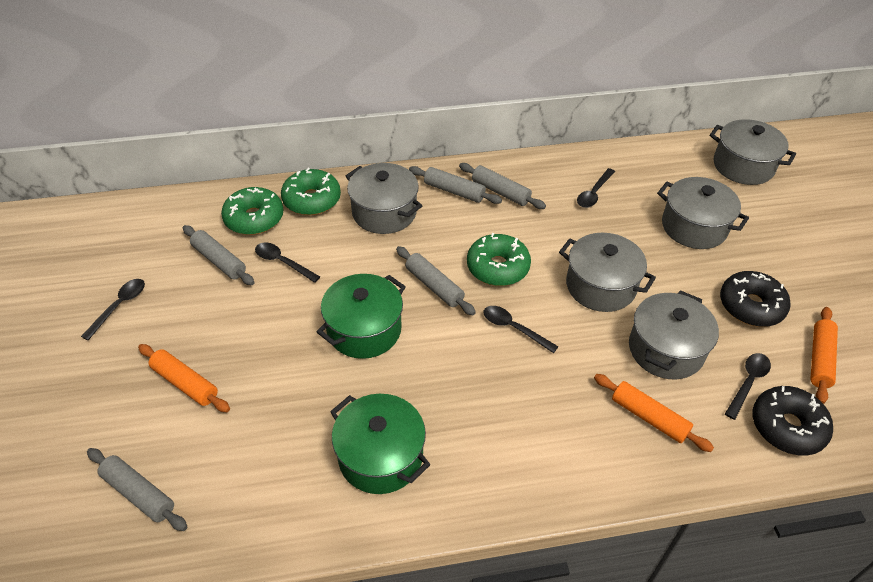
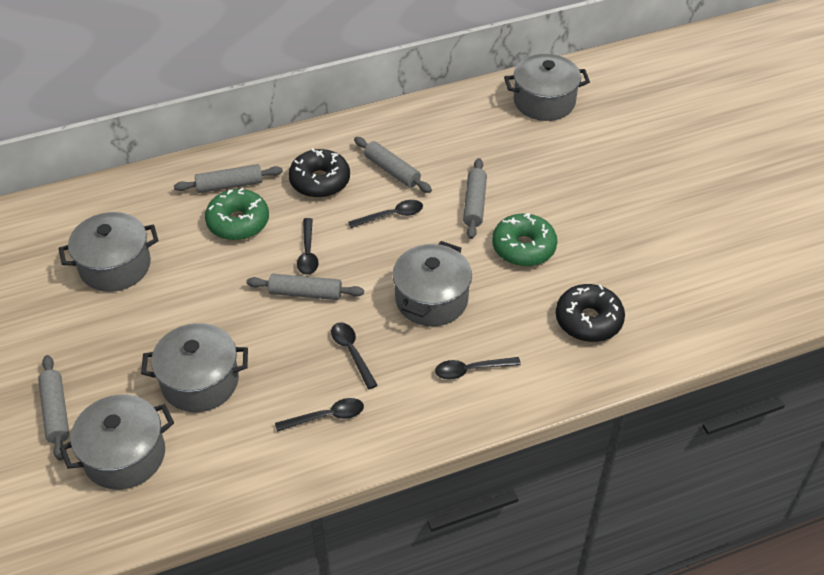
green donut: [221,187,283,235] [281,168,341,215] [467,233,531,286] = 3 -> [205,188,269,240] [492,213,557,267] = 2
green pot: [317,274,406,359] [330,394,430,494] = 2 -> none = 0
orange rolling pin: [138,344,230,412] [594,374,714,452] [811,307,838,404] = 3 -> none = 0

